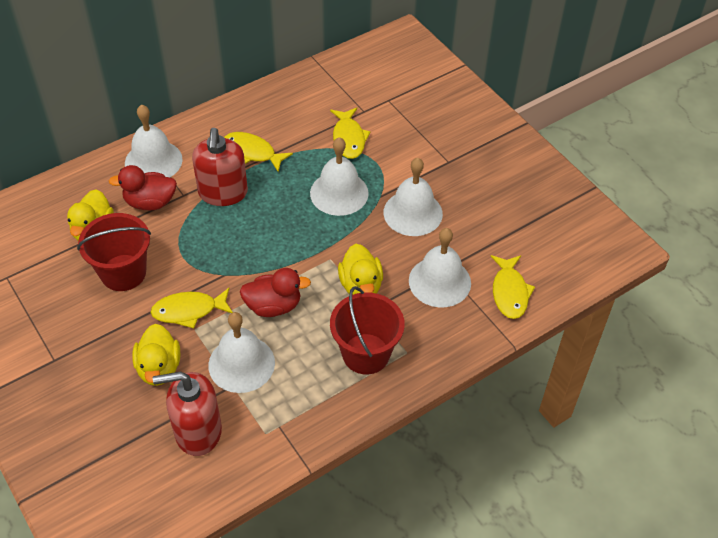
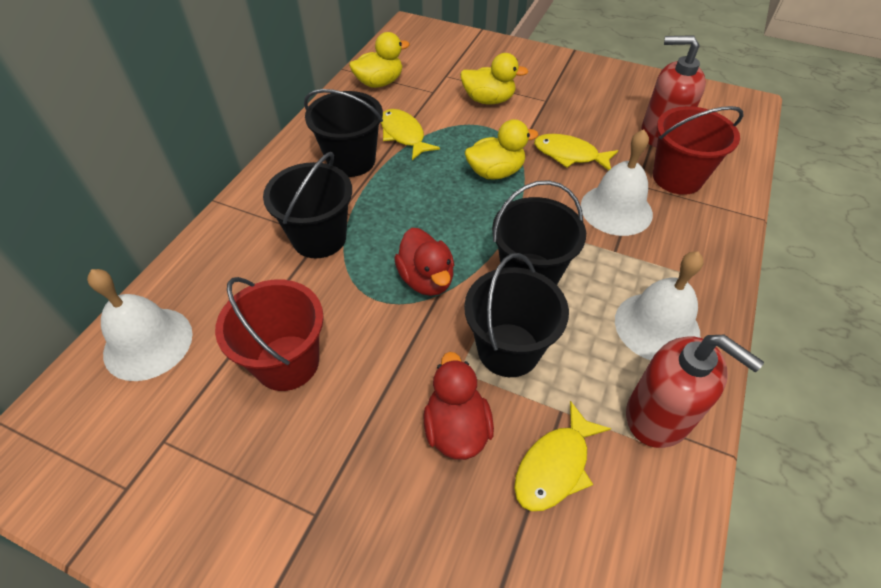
black bucket: none = 0 -> [263,152,352,258] [304,89,383,177] [464,253,569,377] [492,180,586,285] = 4
white bell: [125,104,183,177] [208,312,275,393] [310,137,369,216] [383,158,443,236] [409,228,471,307] = 5 -> [87,269,193,381] [581,130,653,236] [615,252,704,360] = 3
yellow fish: [150,288,233,329] [224,132,293,172] [330,108,371,159] [491,255,535,319] = 4 -> [381,109,440,160] [514,401,611,511] [534,134,618,170] = 3

